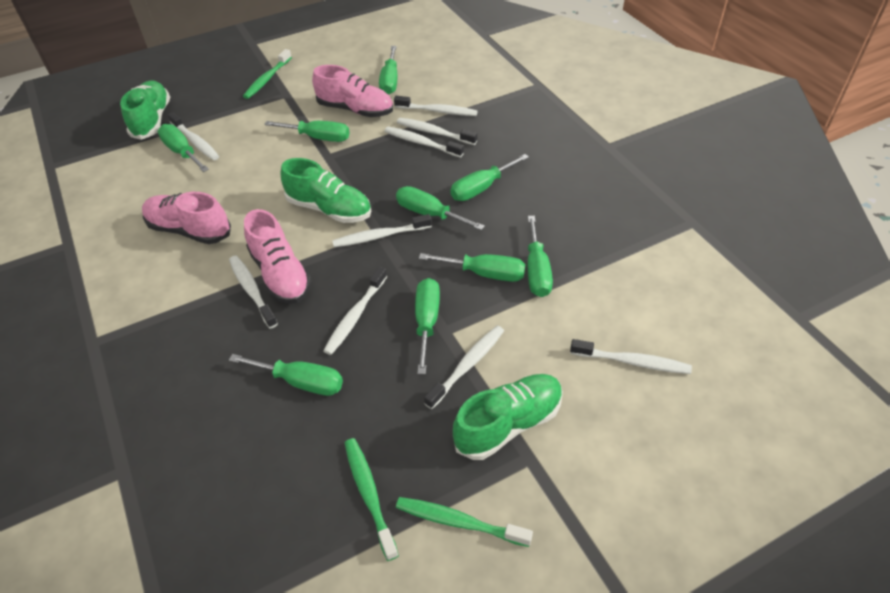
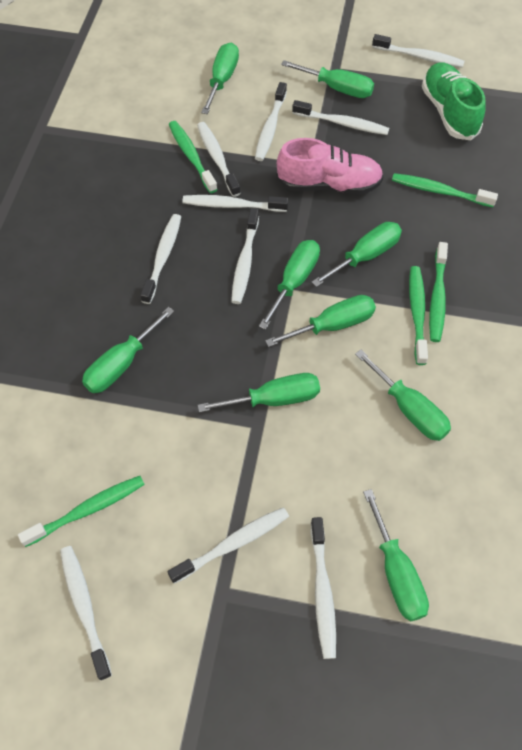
green shoe: [120,80,170,140] [281,158,371,223] [453,374,563,460] = 3 -> [422,62,486,140] = 1
green toothbrush: [243,49,292,99] [345,438,399,561] [396,497,533,547] = 3 -> [18,476,145,547] [169,121,218,193] [392,173,498,207] [409,266,428,365] [429,242,448,342] = 5
pink shoe: [142,192,231,244] [244,209,311,304] [312,65,393,117] = 3 -> [276,138,384,194] = 1
white toothbrush: [168,112,219,160] [229,256,278,329] [323,267,387,355] [332,214,432,247] [385,127,464,158] [394,96,478,116] [397,118,477,145] [424,326,504,409] [570,339,692,374] = 9 -> [60,546,112,681] [140,214,181,304] [168,507,289,584] [182,195,288,212] [197,122,241,197] [231,208,259,304] [255,82,287,161] [292,100,389,135] [311,517,336,659] [372,34,465,68] = 10

